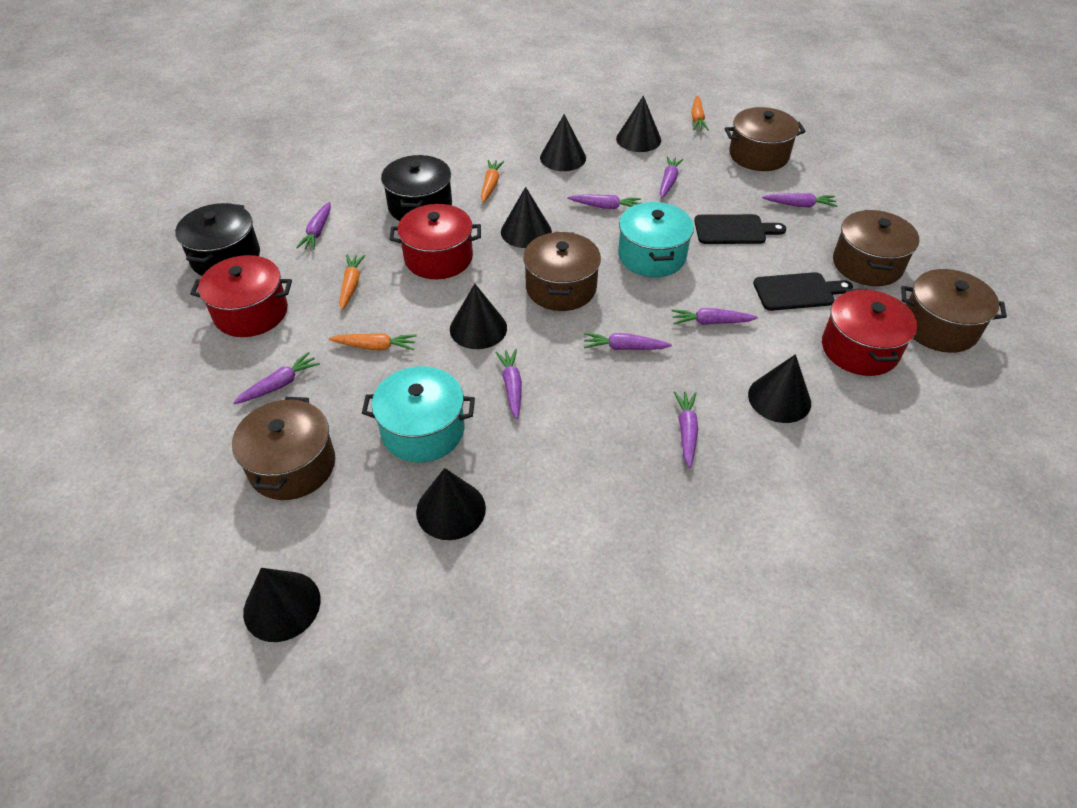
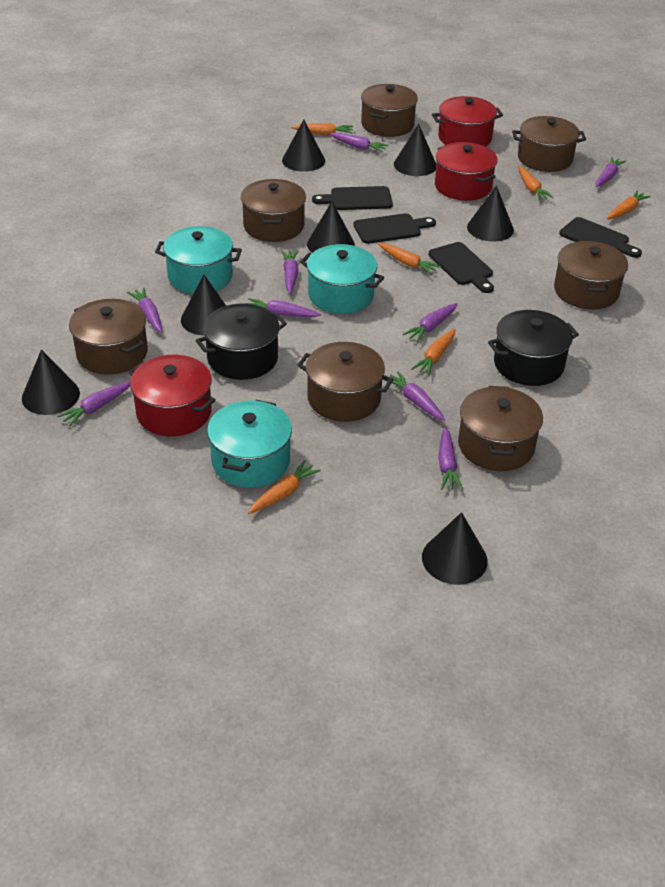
black cutting board: [694,214,786,244] [753,272,853,311] = 2 -> [312,186,393,210] [353,213,436,244] [429,242,494,293] [559,217,642,258] = 4
brown pot: [232,397,335,500] [523,232,601,311] [725,107,806,171] [833,210,919,286] [901,269,1007,353] = 5 -> [69,299,148,375] [241,179,306,242] [297,342,394,422] [361,84,418,137] [458,386,543,471] [512,116,586,172] [554,241,628,309] = 7
orange carrot: [329,333,417,350] [339,254,365,310] [481,160,504,203] [691,95,709,131] = 4 -> [248,460,321,514] [292,123,353,135] [378,243,441,275] [411,329,455,376] [518,166,554,201] [607,190,651,219] = 6
turquoise pot: [362,366,475,463] [618,202,694,277] = 2 -> [155,226,242,294] [207,400,292,488] [300,244,384,314] = 3

